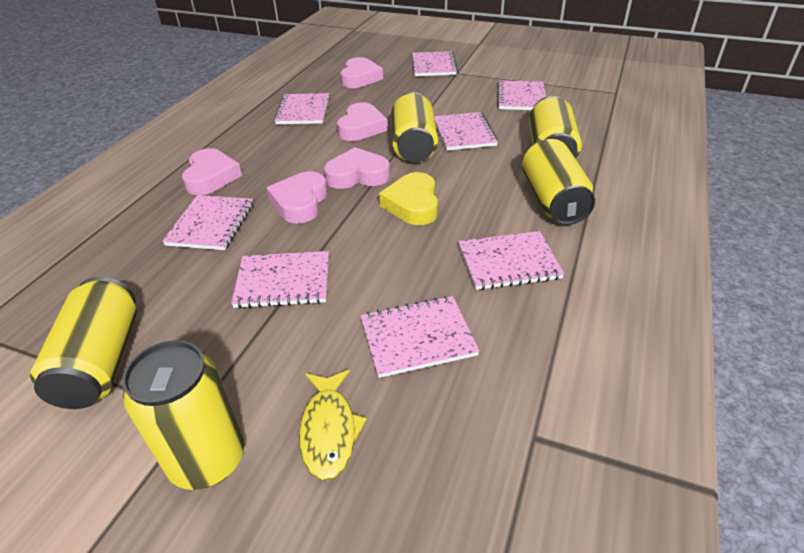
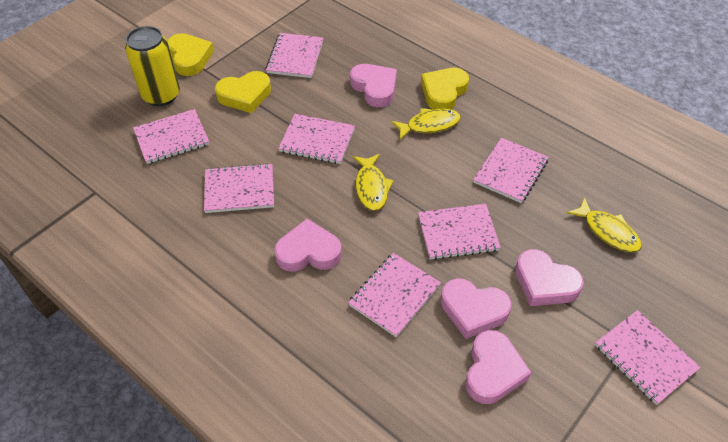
yellow can: [30,277,137,409] [122,340,244,490] [391,92,438,162] [522,139,595,225] [529,96,582,159] = 5 -> [125,26,180,106] = 1
yellow fish: [299,369,367,481] = 1 -> [353,154,394,211] [391,108,461,140] [566,197,642,252] = 3
yellow heart: [379,172,438,225] = 1 -> [167,33,214,76] [215,71,271,113] [421,68,469,109] = 3

